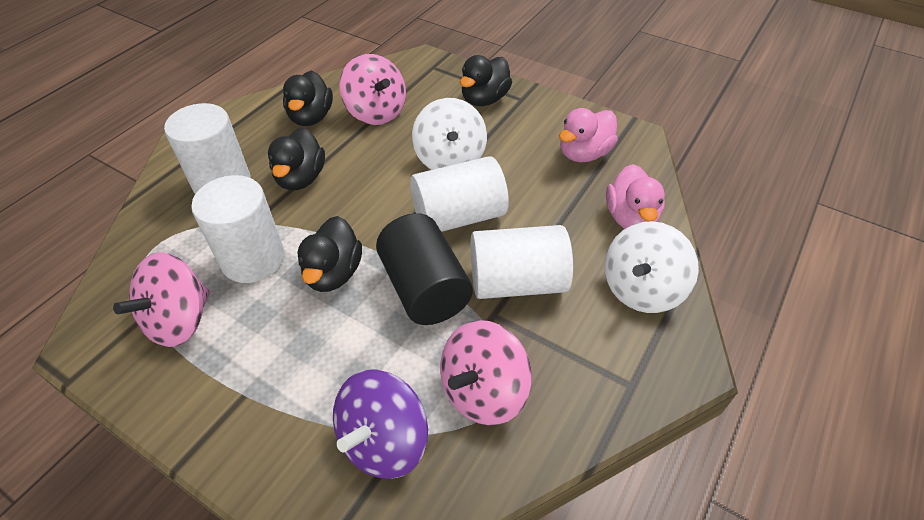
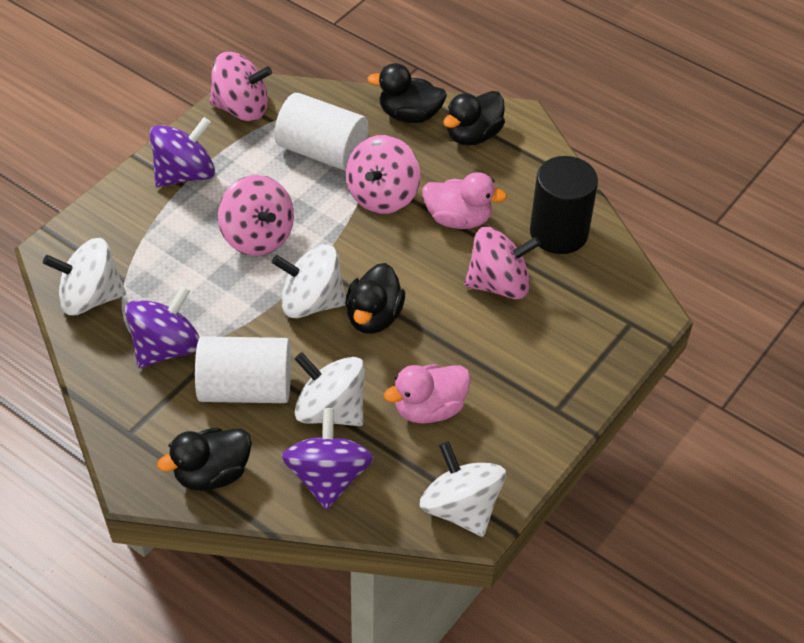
pink spinning top: [113,252,210,347] [339,54,406,125] [440,320,532,425] = 3 -> [209,52,272,121] [218,175,294,256] [346,135,420,214] [465,227,541,299] = 4
purple spinning top: [333,370,428,479] = 1 -> [125,285,200,368] [149,117,215,187] [282,408,374,510] = 3
white cylinder: [164,103,250,194] [191,175,284,283] [410,156,509,232] [471,225,573,299] = 4 -> [195,336,291,403] [274,93,368,171] = 2
white spinning top: [412,98,487,170] [604,221,699,313] = 2 -> [43,238,126,315] [272,245,346,318] [294,352,365,426] [420,441,506,537] = 4

